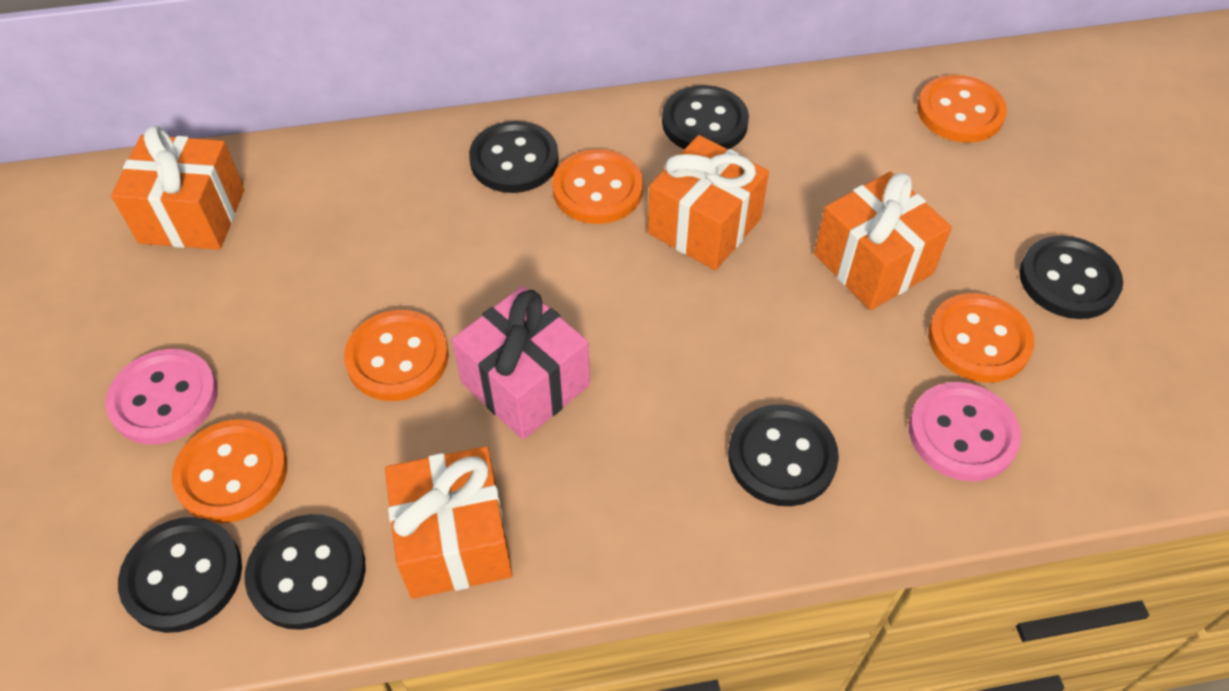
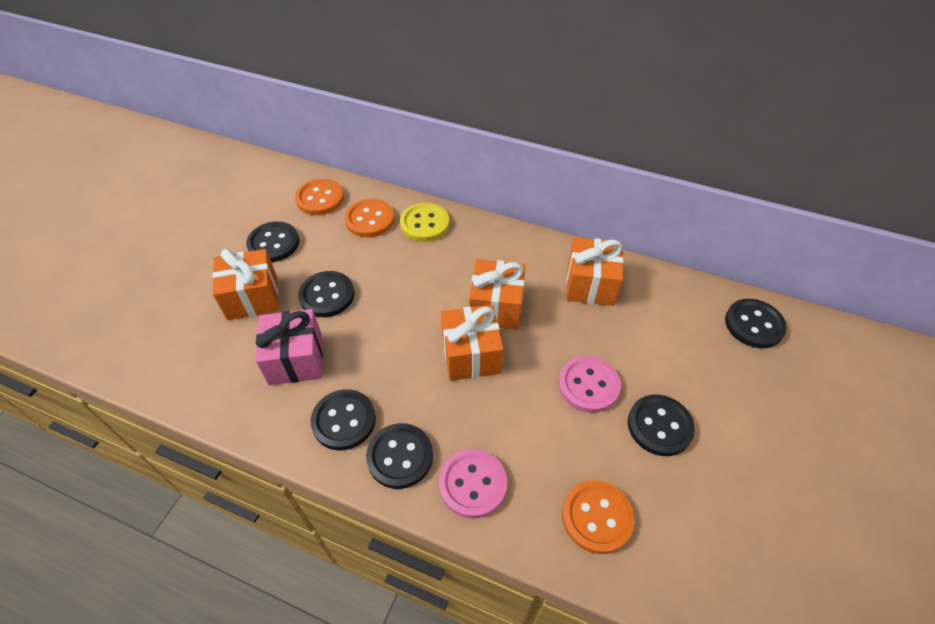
orange button: [172,419,287,523] [344,310,449,401] [552,149,643,224] [917,75,1007,143] [928,293,1034,383] = 5 -> [295,179,344,215] [344,199,394,237] [562,480,634,554] = 3
yellow button: none = 0 -> [400,203,449,242] = 1

